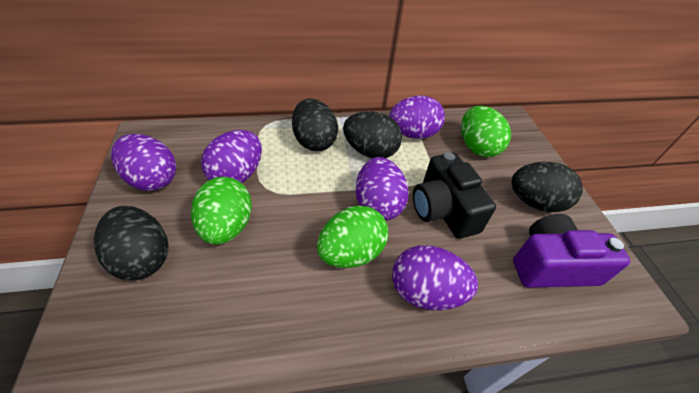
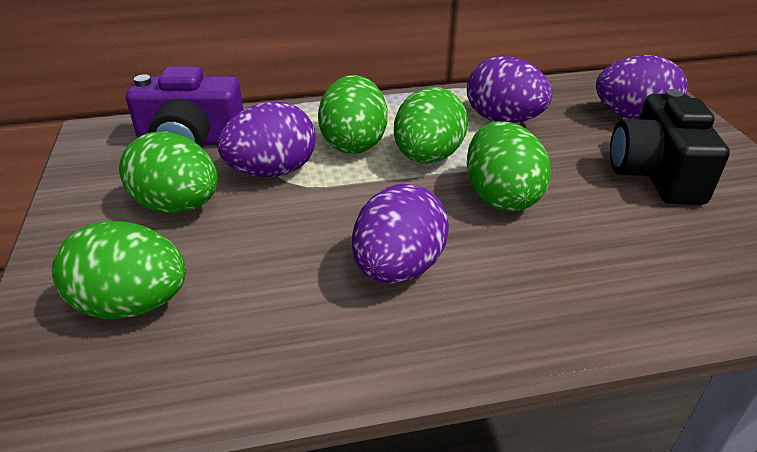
black egg: [94,206,169,281] [292,98,338,151] [343,111,402,158] [512,162,583,212] = 4 -> none = 0
green egg: [191,177,252,245] [317,205,388,268] [461,106,511,157] = 3 -> [52,221,186,319] [119,132,218,213] [318,75,388,154] [394,87,468,164] [467,121,551,211] = 5
purple egg: [111,134,176,191] [201,130,262,183] [356,157,409,220] [389,95,445,139] [392,245,478,310] = 5 -> [217,101,316,177] [352,184,449,284] [467,56,553,123] [596,55,687,119] = 4

